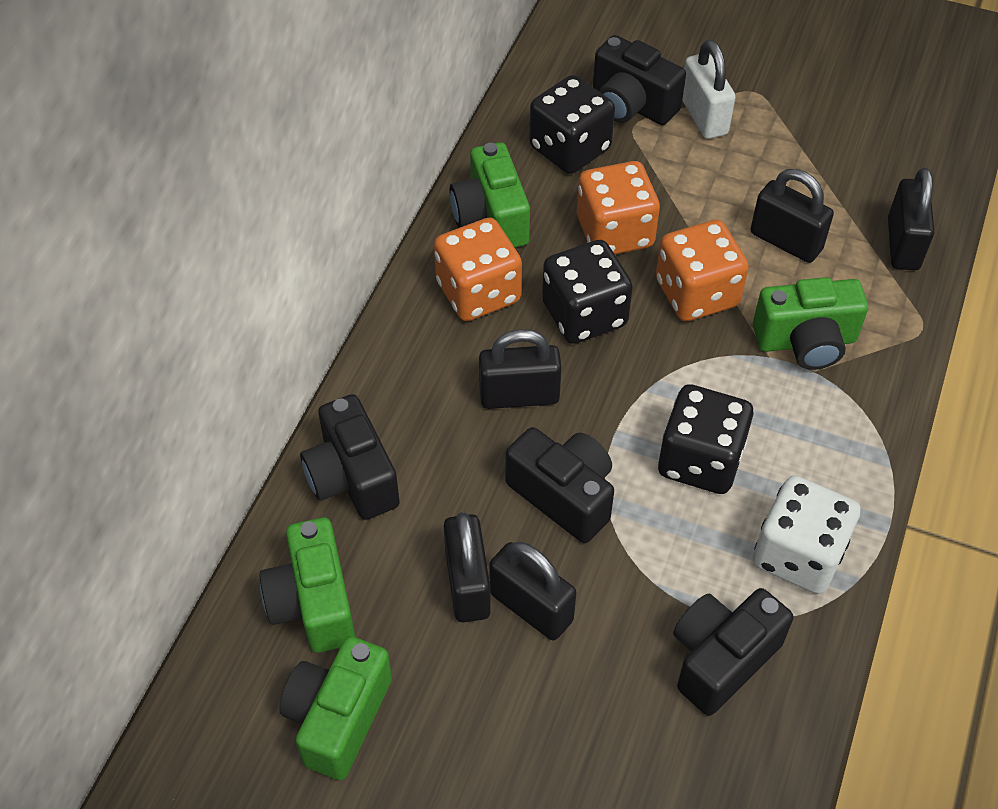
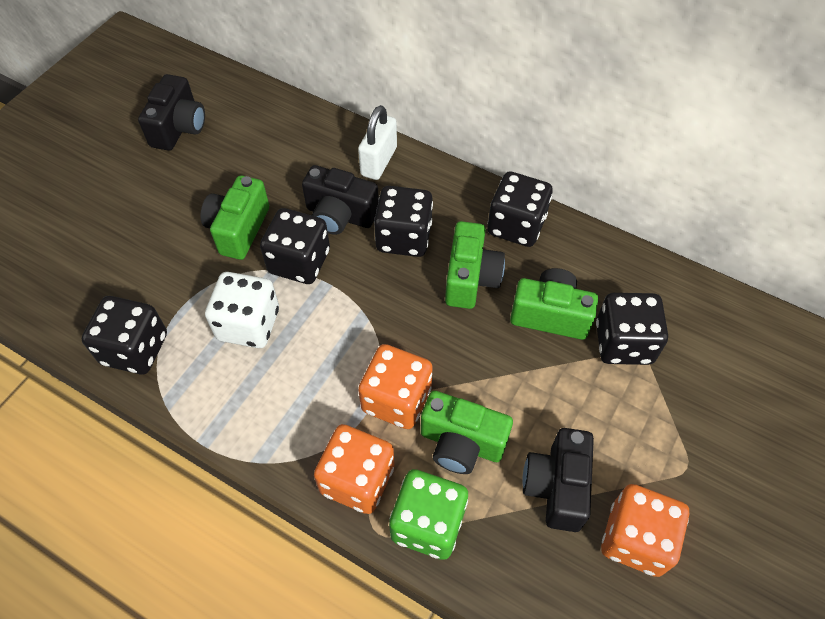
black camera: [300,394,400,520] [506,427,614,543] [593,35,686,125] [673,588,794,716] = 4 -> [138,74,205,151] [302,165,379,235] [522,428,594,532] = 3
black dice: [529,75,615,174] [542,240,633,344] [658,384,753,494] = 3 -> [82,296,167,375] [260,208,330,284] [374,186,433,257] [487,171,553,247] [596,293,668,365] = 5
black padlock: [444,512,491,622] [479,329,562,409] [489,542,576,640] [751,169,834,263] [888,168,934,270] = 5 -> none = 0
green dice: none = 0 -> [389,469,468,560] = 1

